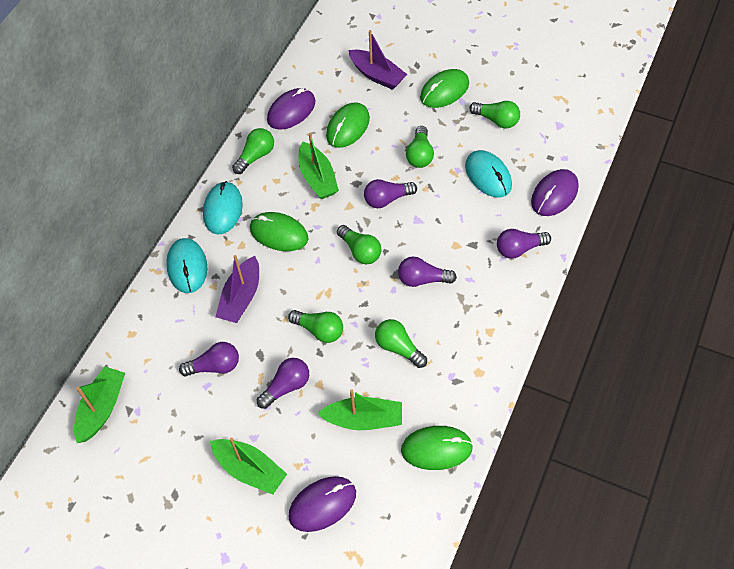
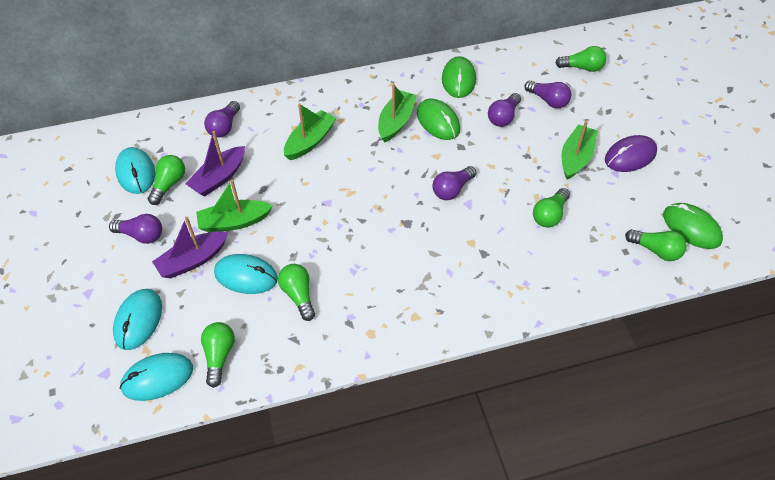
green mouse: [250,212,309,251] [326,102,370,148] [401,426,473,470] [420,69,469,108] = 4 -> [417,99,460,140] [442,56,476,98] [663,203,723,249] = 3
purple mouse: [267,88,316,130] [288,476,356,532] [531,169,579,216] = 3 -> [605,135,657,172] = 1
turquoise mouse: [166,238,207,293] [203,181,243,235] [465,150,512,197] = 3 -> [113,289,162,350] [115,147,155,194] [120,353,193,401] [214,254,278,294] = 4

